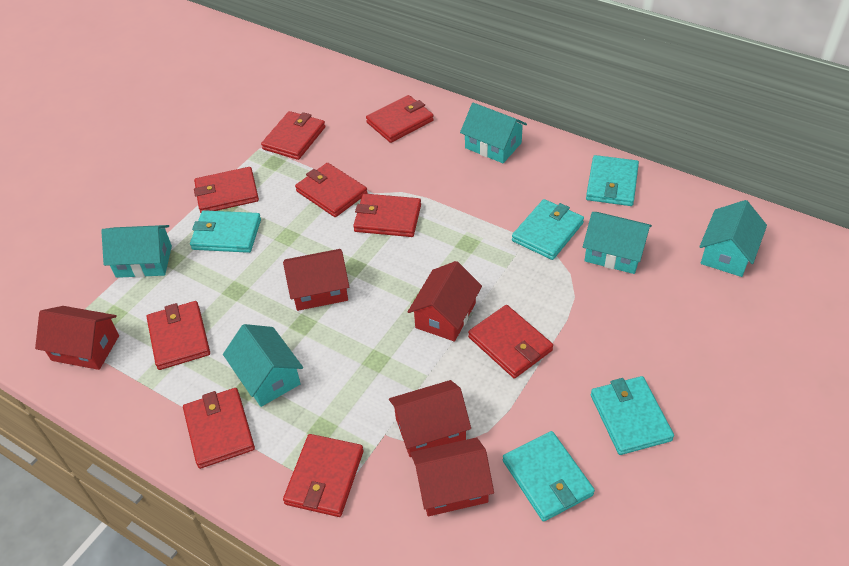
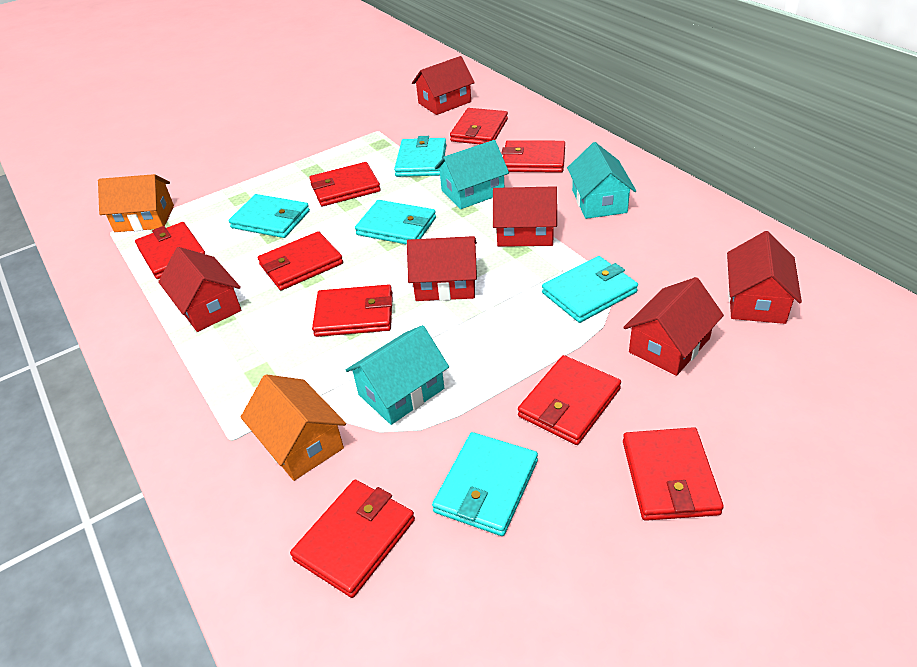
orange house: none = 0 -> [98,174,174,232] [241,374,346,481] = 2
red house: [35,306,119,370] [283,249,349,311] [389,380,471,457] [408,261,482,342] [410,437,494,516] = 5 -> [158,247,241,332] [407,236,477,301] [412,56,475,115] [493,186,557,247] [623,277,724,376] [727,231,802,324] = 6
turquoise house: [101,225,172,278] [223,324,303,407] [460,103,527,163] [583,212,652,274] [699,200,767,277] = 5 -> [346,325,449,425] [434,140,509,209] [567,142,636,219] = 3

